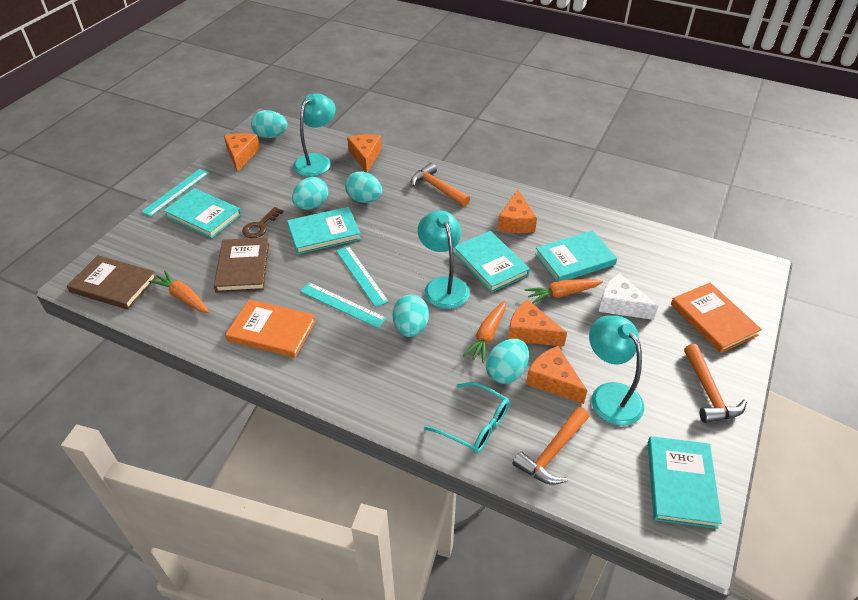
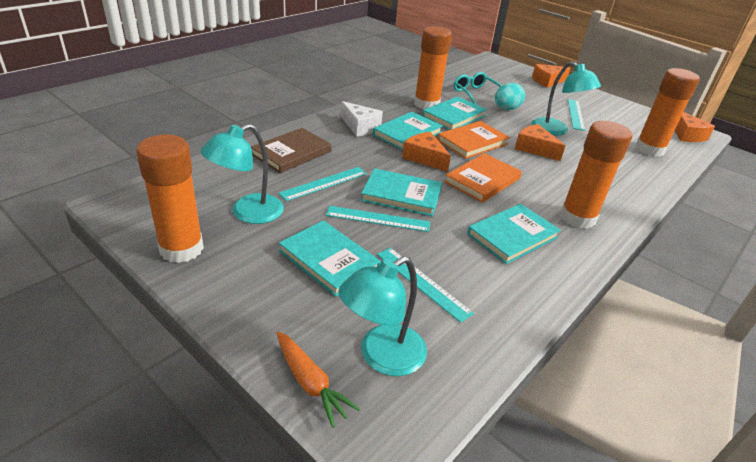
brown book: [67,255,157,310] [214,237,269,293] = 2 -> [251,128,331,173] = 1
brown key: [242,207,283,238] = 1 -> none = 0
orange carrot: [149,270,209,313] [463,301,506,363] [525,279,603,303] = 3 -> [277,331,360,428] = 1
orange cheese: [224,133,260,172] [347,134,382,173] [497,190,537,233] [508,300,567,346] [526,346,587,404] = 5 -> [402,132,451,172] [515,124,565,161] [532,64,570,88] [675,112,715,142] = 4
orange glue stick: none = 0 -> [136,134,204,263] [414,26,452,110] [560,121,632,229] [635,68,700,157] = 4
orange hammer: [411,163,470,207] [512,407,589,485] [684,344,747,423] = 3 -> none = 0
turquoise egg: [251,110,288,138] [292,177,328,210] [345,171,382,203] [393,294,429,337] [486,339,529,384] = 5 -> [495,83,525,110] = 1
turquoise ruler: [141,169,209,217] [300,282,387,328] [336,246,389,307] = 3 -> [278,167,367,201] [326,206,430,232] [377,248,474,323] [568,99,585,131] = 4

